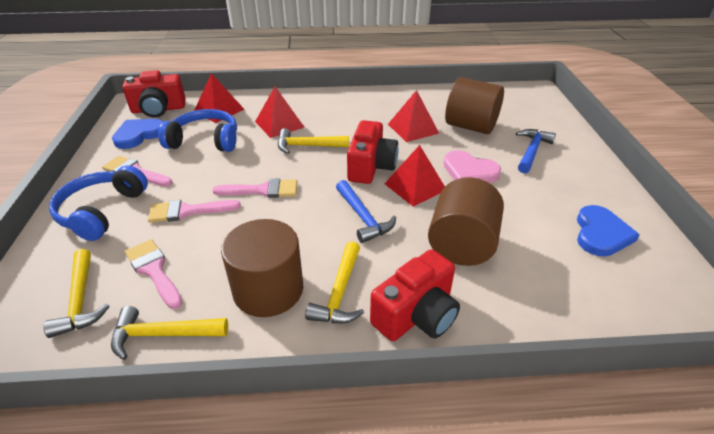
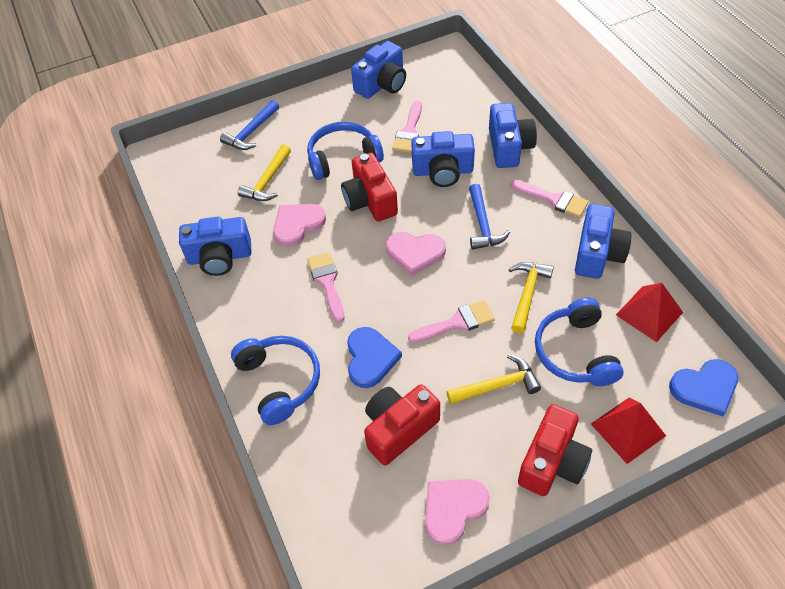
blue camera: none = 0 -> [179,217,251,276] [351,41,406,99] [411,131,475,187] [489,103,537,168] [575,204,632,279] = 5
blue headphones: [49,165,148,241] [158,109,237,152] = 2 -> [231,336,320,425] [307,122,384,180] [535,298,624,386] = 3
brown cylinder: [221,219,303,317] [428,178,504,266] [445,77,504,134] = 3 -> none = 0
pink heart: [443,150,501,183] = 1 -> [273,204,326,247] [386,232,446,276] [425,479,490,546] = 3
red pyramid: [194,73,245,123] [255,87,305,138] [384,145,445,206] [388,90,439,142] = 4 -> [591,397,666,464] [616,283,683,342] = 2
yellow hammer: [43,249,110,338] [111,306,228,360] [278,128,349,154] [305,241,364,324] = 4 -> [238,144,291,201] [446,354,541,404] [509,262,554,334] = 3

